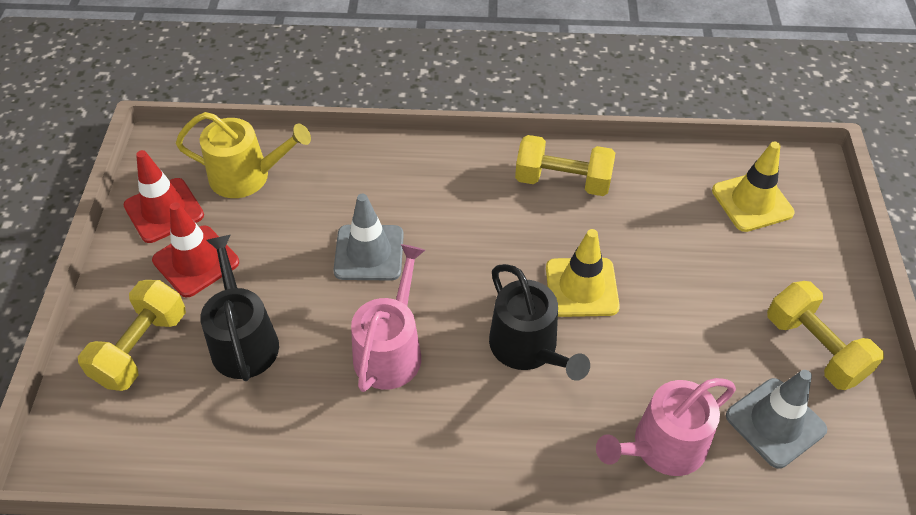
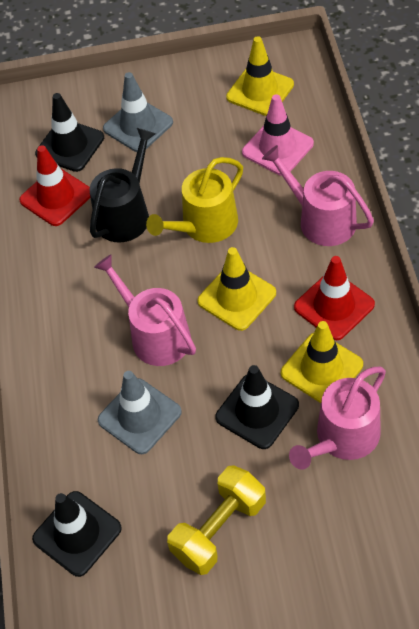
black traffic cone: none = 0 -> [32,491,122,577] [35,93,104,172] [215,365,299,449] = 3
black watering can: [200,235,279,381] [489,264,590,381] = 2 -> [90,128,156,243] = 1
pink traffic cone: none = 0 -> [242,94,314,176] = 1
pink watering can: [351,244,425,392] [596,378,736,476] = 2 -> [94,254,196,366] [262,145,374,246] [289,366,386,470] = 3
yellow dumbbell: [78,280,186,391] [515,135,615,196] [767,281,884,390] = 3 -> [167,465,266,575] = 1
yellow traffic cone: [546,229,620,317] [712,142,795,232] = 2 -> [197,247,276,331] [226,36,294,116] [281,321,363,403] = 3

